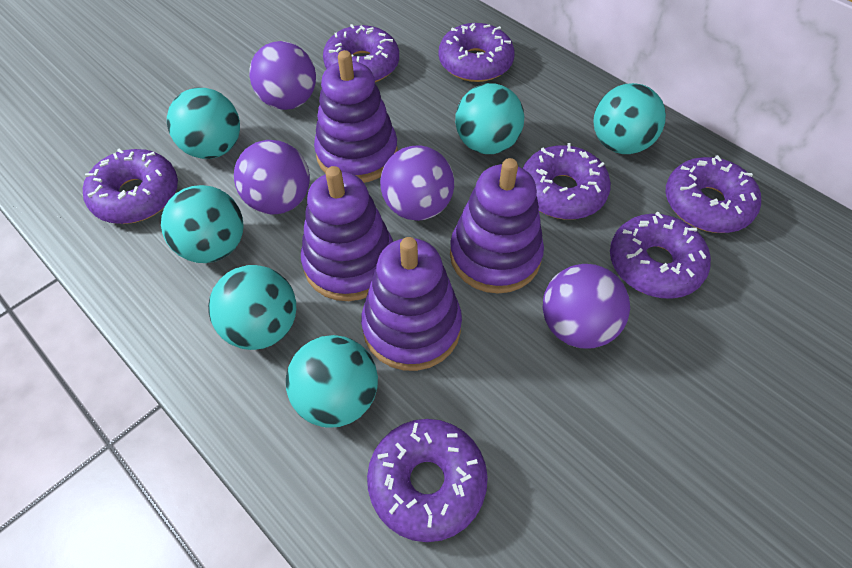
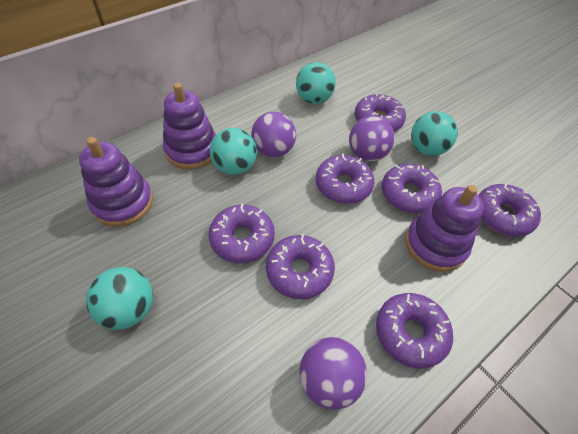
purple ball: [234,140,310,215] [249,41,316,110] [380,145,454,221] [543,264,630,349] = 4 -> [251,112,296,158] [299,337,367,410] [349,116,395,161] = 3
purple stacking toy: [301,166,393,301] [314,50,398,183] [361,237,462,371] [450,158,544,293] = 4 -> [79,137,153,227] [163,83,216,169] [405,185,484,272] = 3
turquoise ball: [161,185,244,263] [167,88,240,159] [208,265,296,350] [286,335,378,428] [455,83,524,154] [593,83,666,154] = 6 -> [86,267,153,330] [210,128,257,175] [296,62,336,104] [411,111,458,156] = 4

